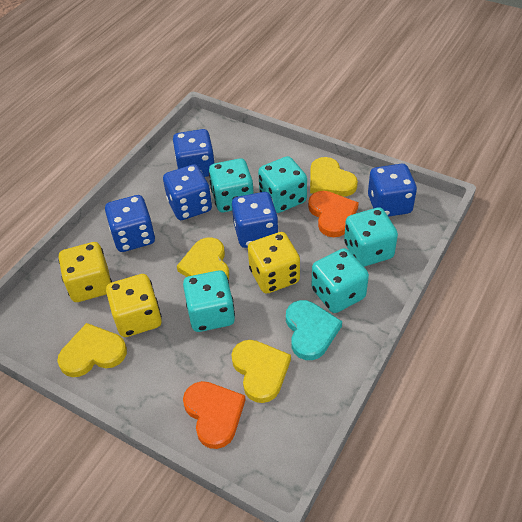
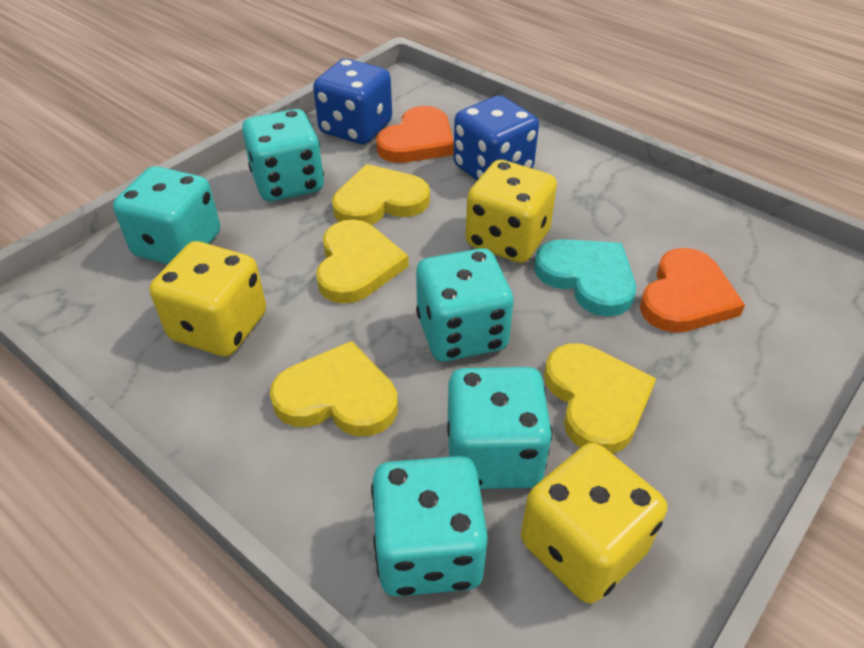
blue dice: [105,195,155,252] [163,164,212,220] [173,129,215,177] [232,192,278,248] [368,164,417,217] = 5 -> [313,59,392,144] [454,95,539,180] = 2

